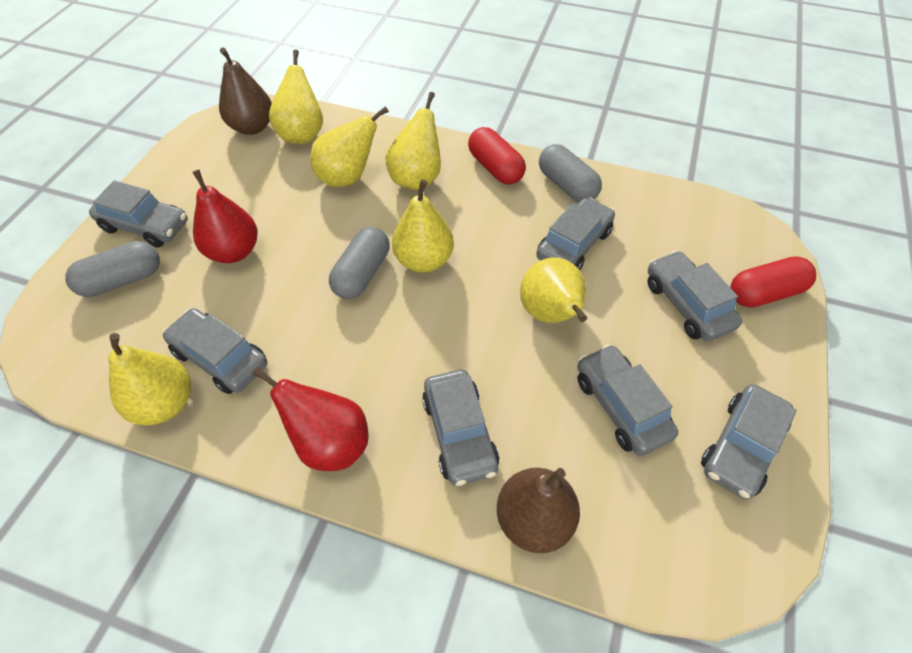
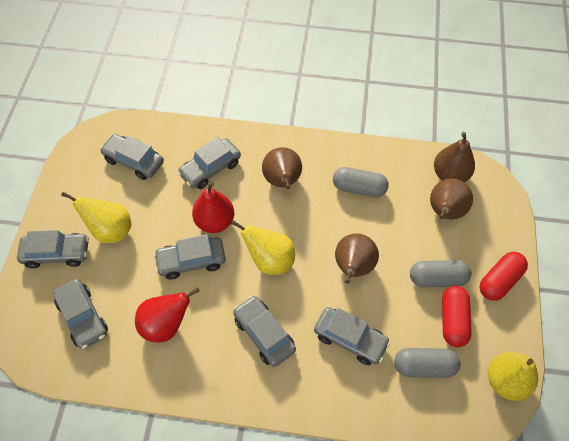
brown pear: [219,47,272,135] [497,468,580,553] = 2 -> [262,147,302,189] [335,233,379,284] [430,178,473,219] [434,132,475,182] = 4
yellow pear: [108,333,191,425] [269,49,323,144] [310,106,389,187] [385,92,441,190] [392,179,454,272] [520,257,587,323] = 6 -> [61,192,132,243] [231,220,295,275] [488,352,538,401] = 3

